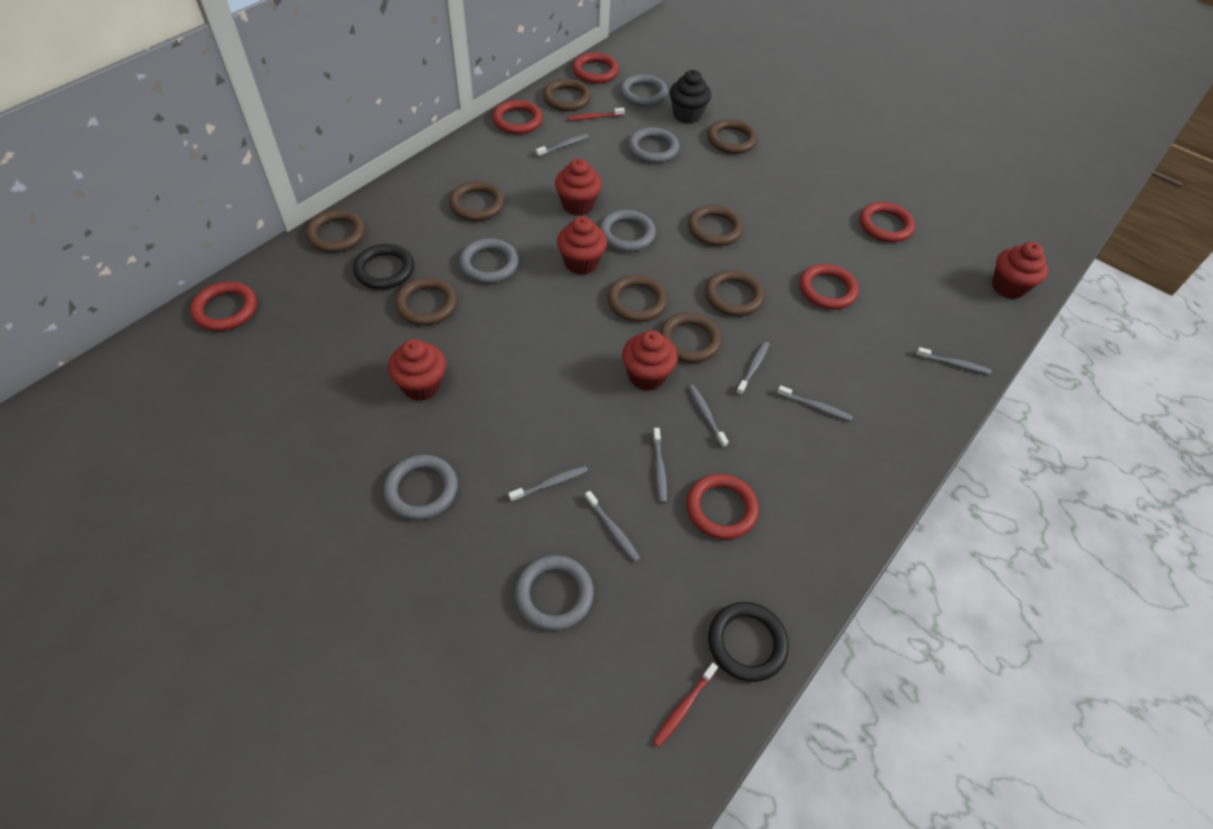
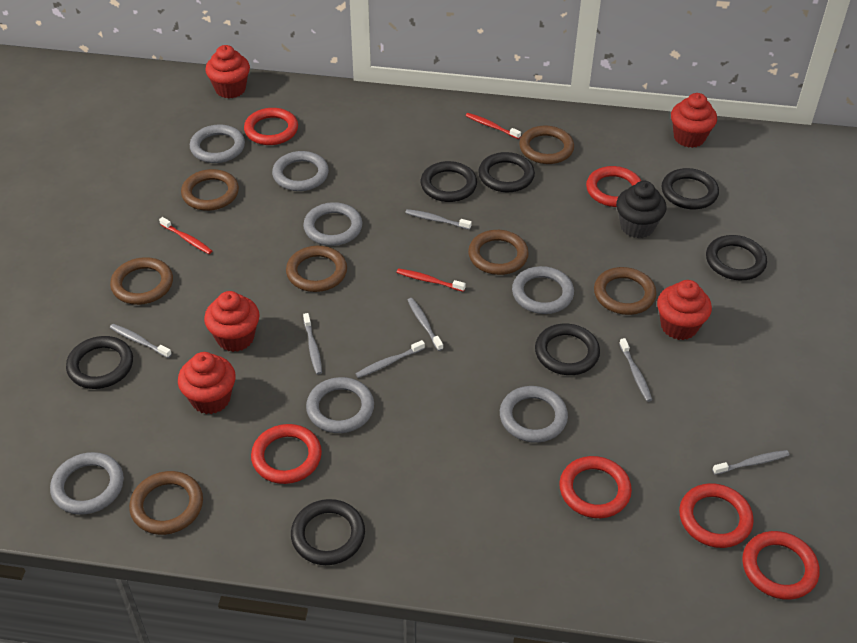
black ring: [353,244,414,289] [708,602,789,682] = 2 -> [66,336,133,389] [291,499,365,565] [421,161,477,202] [478,152,535,192] [535,324,600,375] [661,168,719,209] [706,235,767,280] = 7
brown ring: [306,209,365,253] [395,277,458,325] [449,181,505,221] [543,78,591,111] [607,275,668,322] [659,313,722,363] [688,205,743,246] [705,270,765,316] [707,119,758,154] = 9 -> [110,257,173,305] [129,471,203,535] [181,169,239,211] [286,246,347,292] [468,230,529,275] [519,126,574,164] [594,267,656,315] = 7
grey ring: [384,455,458,520] [459,238,519,283] [515,555,594,631] [599,210,656,252] [620,74,668,106] [628,127,679,163] = 6 -> [50,452,124,515] [190,124,245,163] [272,151,329,191] [303,202,362,246] [306,377,374,433] [500,386,568,442] [512,266,574,314] = 7
grey toothbrush: [508,465,588,502] [536,134,589,157] [585,491,640,562] [653,428,667,503] [689,385,728,448] [736,341,769,395] [777,385,853,421] [916,347,991,374] = 8 -> [110,324,172,358] [303,313,322,375] [356,340,425,378] [405,209,472,230] [408,298,443,351] [619,338,652,402] [712,450,789,475] = 7
red toothbrush: [567,108,625,121] [653,663,718,747] = 2 -> [159,217,212,254] [396,269,466,292] [465,113,521,139] = 3

